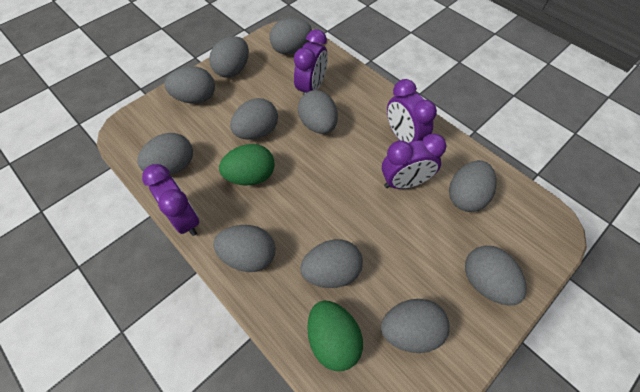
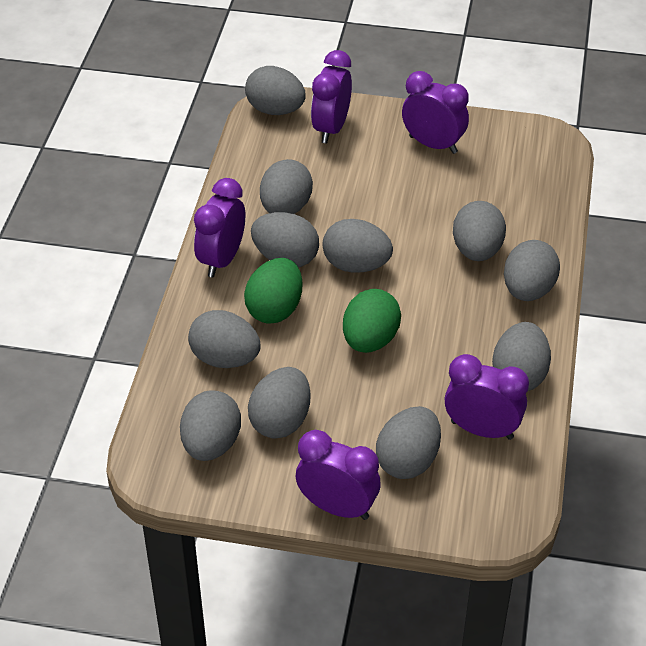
purple clock: [142,164,200,236] [294,29,328,95] [382,134,446,189] [387,79,437,143] = 4 -> [194,178,245,277] [296,430,381,520] [311,50,352,144] [402,71,469,154] [445,354,529,440] = 5

